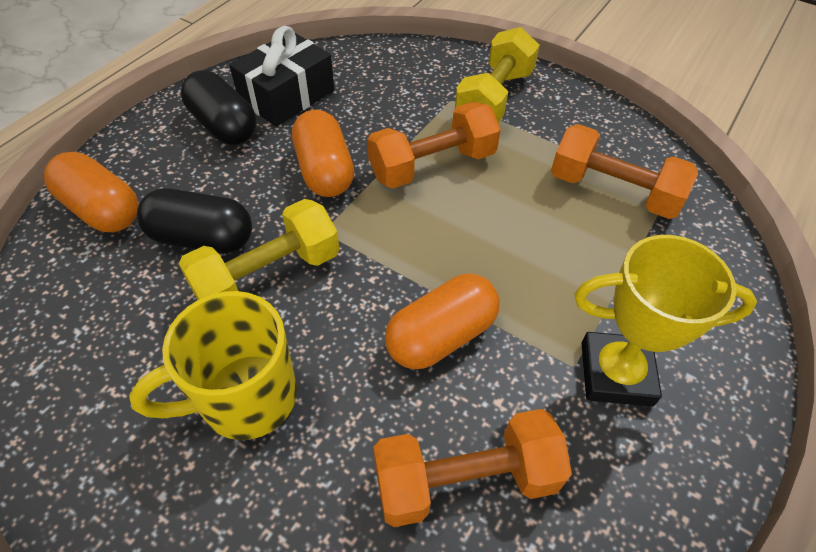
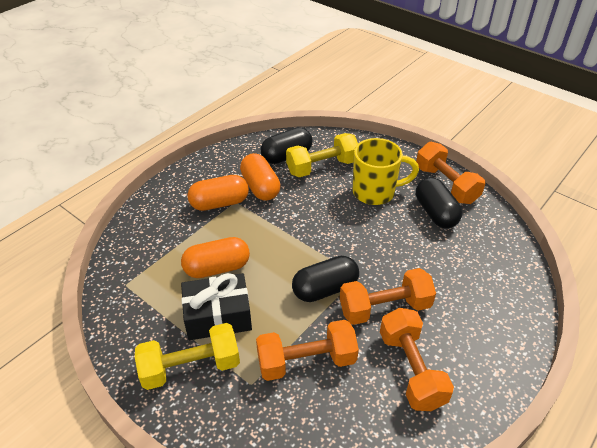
black capsule: [137,189,252,253] [181,70,257,145] = 2 -> [261,127,313,164] [292,256,359,302] [416,177,462,228] = 3
orange dumbbell: [367,102,501,188] [373,409,572,527] [551,124,698,219] = 3 -> [256,320,359,381] [340,268,436,325] [380,308,454,411] [416,142,485,204] = 4
yellow trophy: [574,235,757,407] = 1 -> none = 0

